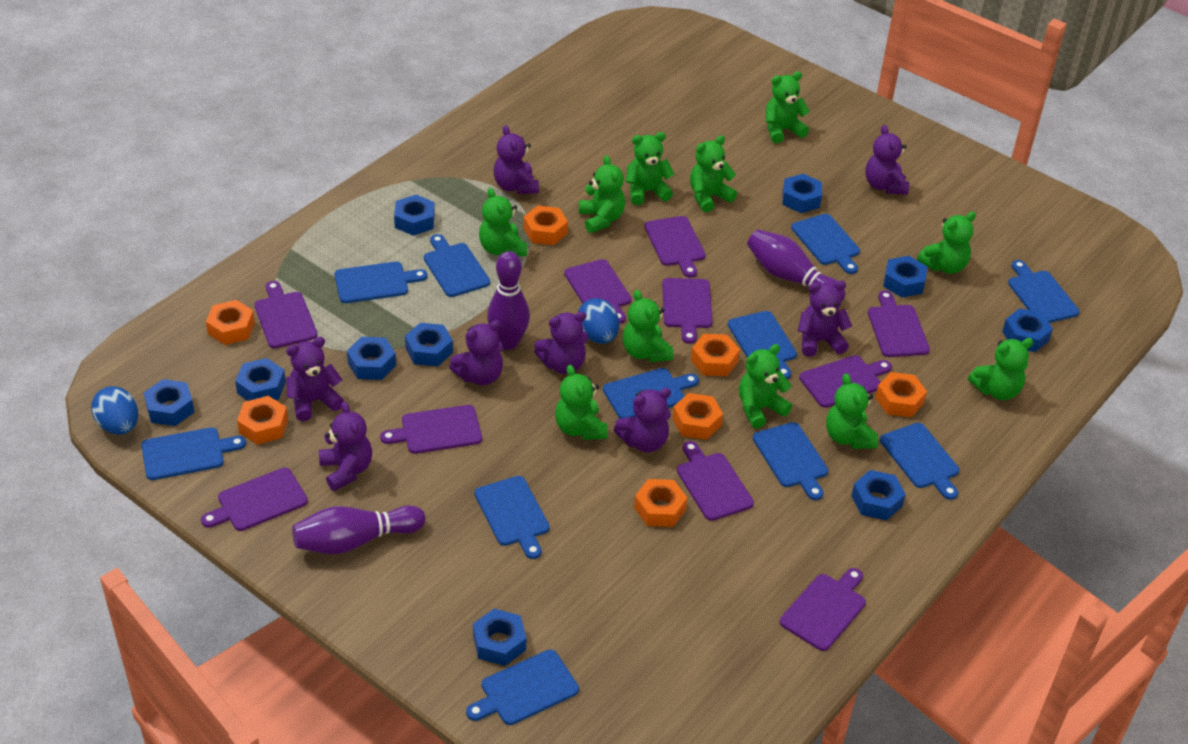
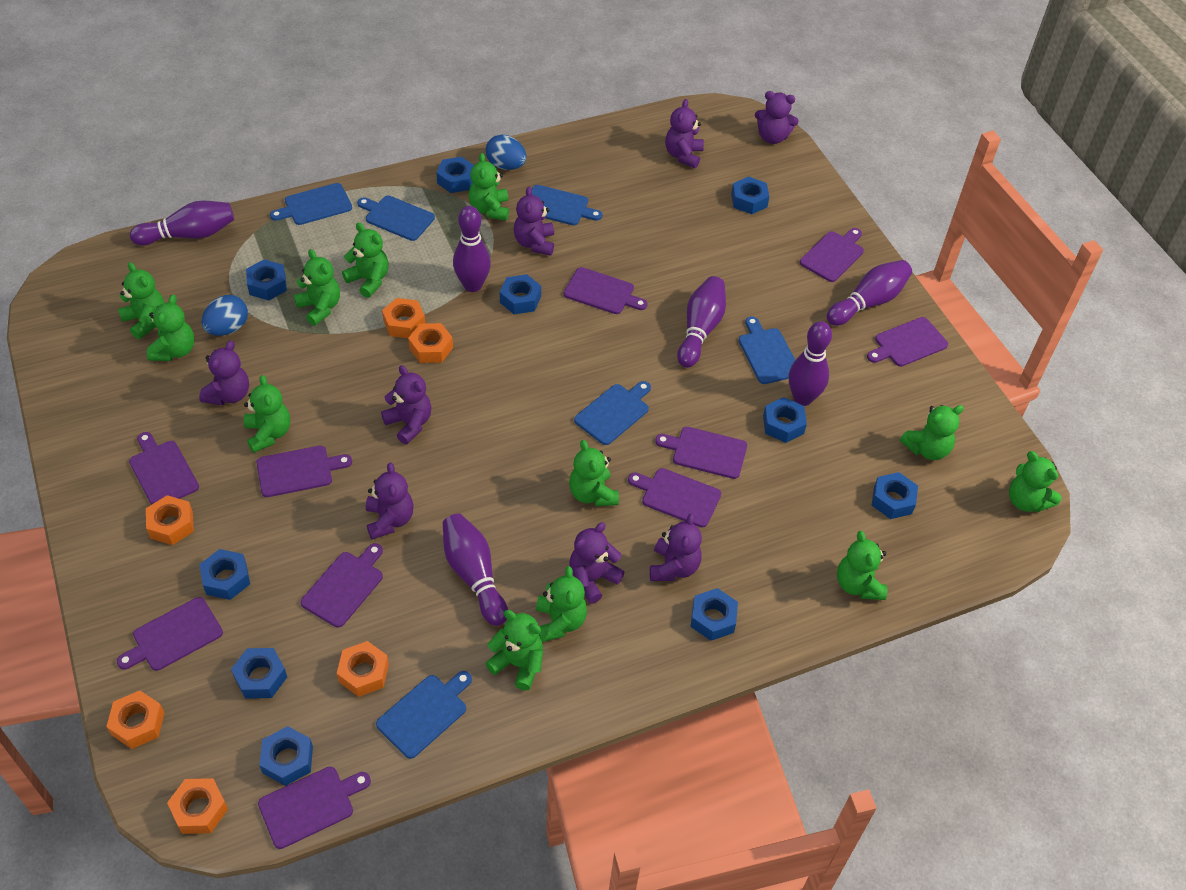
blue cutting board: [141,427,246,480] [334,262,427,303] [424,234,490,297] [466,650,579,725] [474,476,550,559] [603,368,699,418] [728,311,797,379] [753,422,828,500] [791,214,860,274] [880,423,959,500] [1008,260,1079,323] = 11 -> [270,183,352,225] [357,196,435,241] [376,671,472,759] [532,185,602,225] [574,381,651,445] [739,316,795,384] = 6
green teddy bear: [479,188,527,257] [555,365,608,440] [579,155,625,233] [623,290,673,362] [625,132,675,205] [690,135,737,212] [739,344,792,429] [766,71,810,143] [826,373,878,449] [917,212,976,274] [968,338,1034,400] = 11 -> [118,262,165,339] [147,295,194,361] [244,375,290,453] [294,249,340,326] [342,223,388,298] [468,153,509,220] [485,610,543,690] [536,566,587,642] [569,440,619,506] [837,531,887,600] [900,405,964,460] [1009,451,1062,512] = 12
orange nut: [206,300,255,345] [237,396,288,445] [524,206,568,245] [634,479,687,527] [672,393,723,440] [691,334,740,376] [875,372,927,417] = 7 -> [106,691,165,749] [146,495,194,545] [167,778,228,834] [337,641,389,697] [382,298,425,338] [408,323,453,363] = 6
purple bowling pin: [292,505,426,554] [487,251,530,350] [747,229,845,301] = 3 -> [130,201,234,245] [443,513,508,626] [453,206,491,292] [677,276,726,368] [789,321,832,406] [827,260,912,326] = 6

